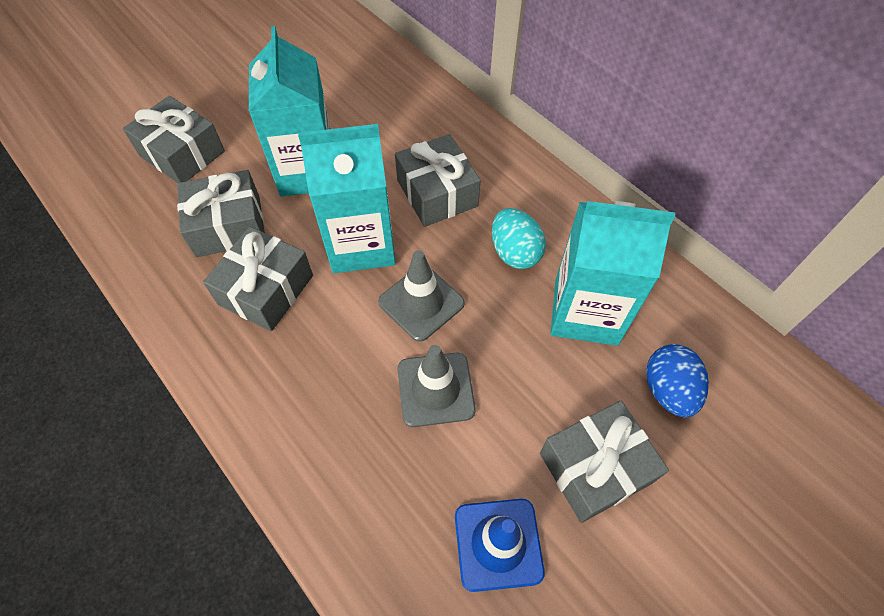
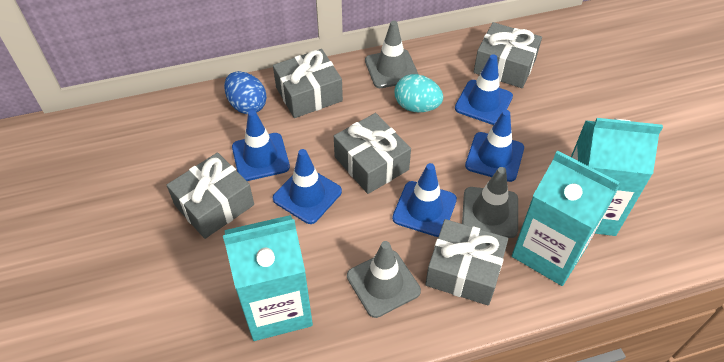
blue traffic cone: [455,499,545,592] = 1 -> [232,110,290,181] [273,149,342,224] [392,163,457,237] [455,54,513,125] [465,110,524,182] = 5
grey traffic cone: [378,250,465,342] [398,345,476,427] = 2 -> [347,241,421,318] [365,21,418,88] [462,167,518,238] = 3

